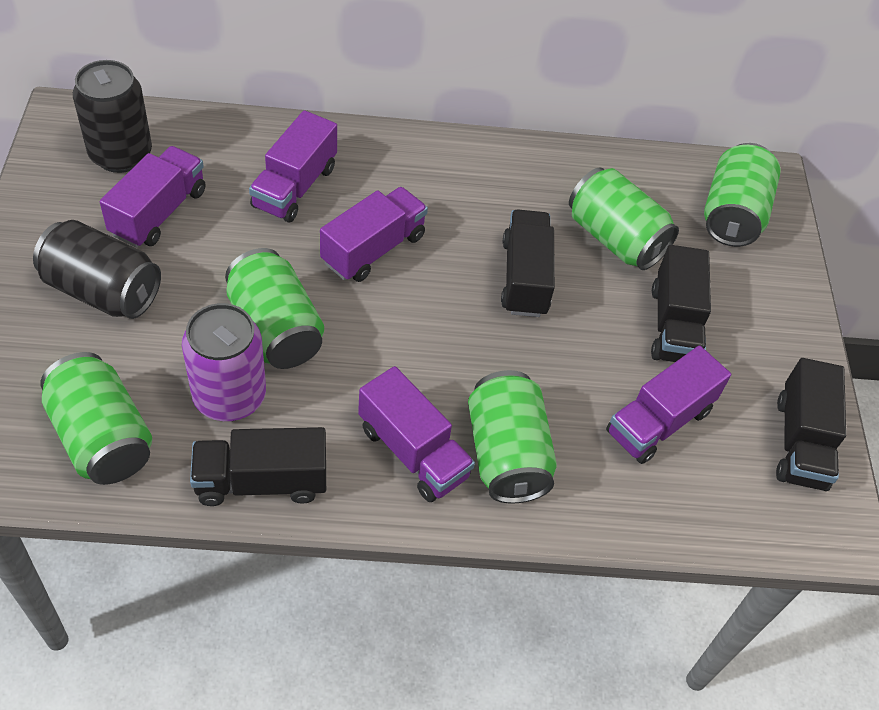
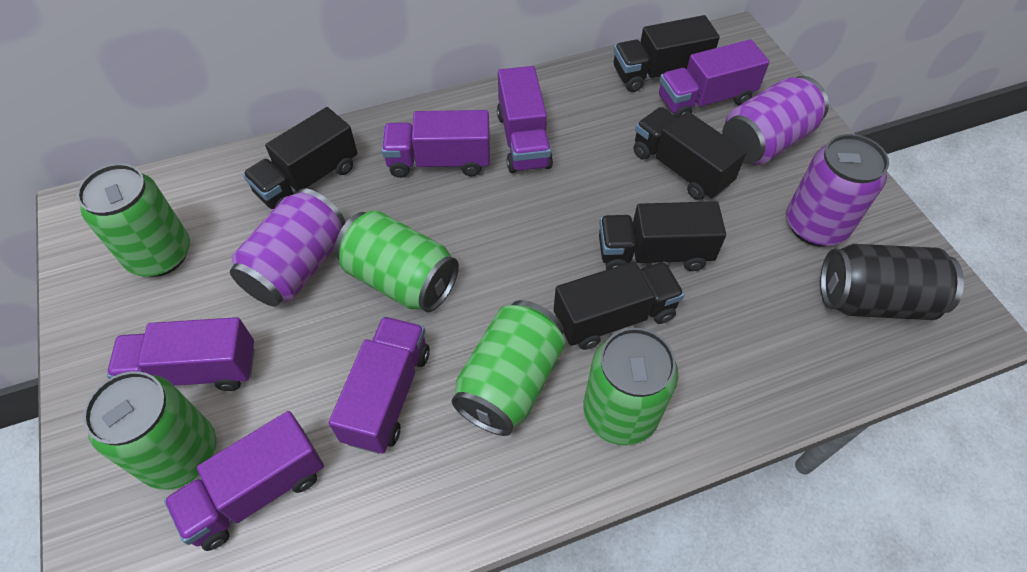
black can: [33,220,161,319] [73,60,152,173] = 2 -> [820,244,964,320] = 1
black truck: [190,427,326,506] [501,209,555,317] [651,245,711,362] [776,358,846,491] = 4 -> [243,107,358,209] [554,261,684,350] [599,201,726,271] [613,15,720,92] [633,107,747,200] = 5
purple can: [182,303,266,421] = 1 -> [230,188,346,306] [722,76,829,165] [786,134,889,247] = 3
purple truck: [100,146,206,248] [249,110,337,223] [320,187,428,282] [358,366,475,502] [606,345,731,464] = 5 -> [107,317,255,391] [164,411,324,551] [329,316,430,454] [382,110,490,178] [497,66,553,173] [659,39,770,117] = 6

